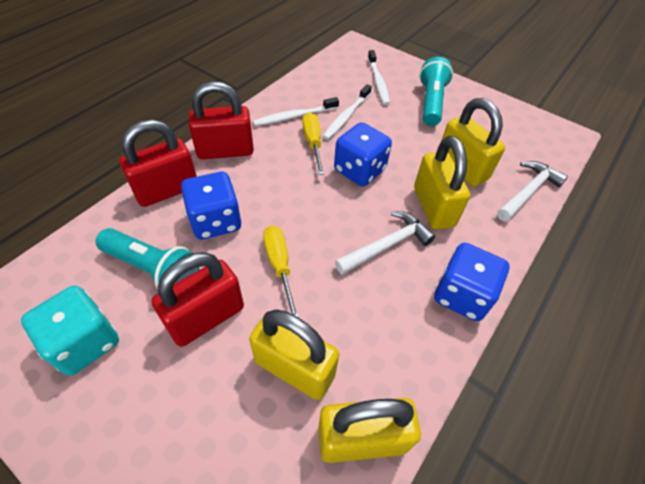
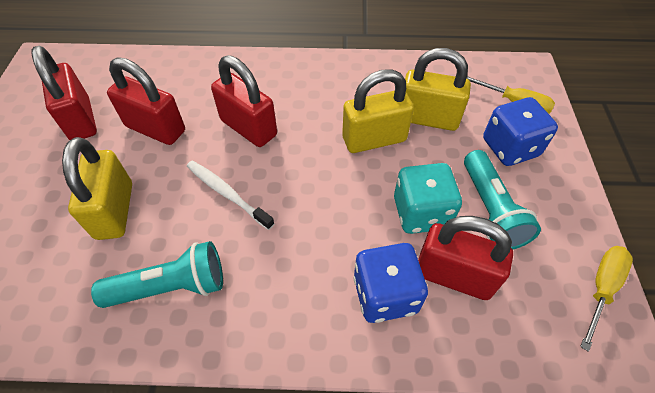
blue dice: [181,172,242,240] [334,122,392,187] [434,243,509,321] = 3 -> [353,243,428,323] [483,97,558,166] = 2
red padlock: [119,119,197,207] [151,252,244,347] [189,81,254,159] = 3 -> [31,46,97,140] [107,57,185,145] [211,55,277,147] [418,216,513,300] = 4
white hammer: [335,211,436,275] [497,161,568,221] = 2 -> none = 0
white toothbrush: [253,97,339,126] [323,84,372,140] [368,50,390,105] = 3 -> [187,161,275,230] = 1
yellow padlock: [249,309,339,400] [318,398,421,463] [414,136,470,230] [441,98,505,186] = 4 -> [62,137,132,240] [342,69,414,153] [405,48,471,131] = 3

